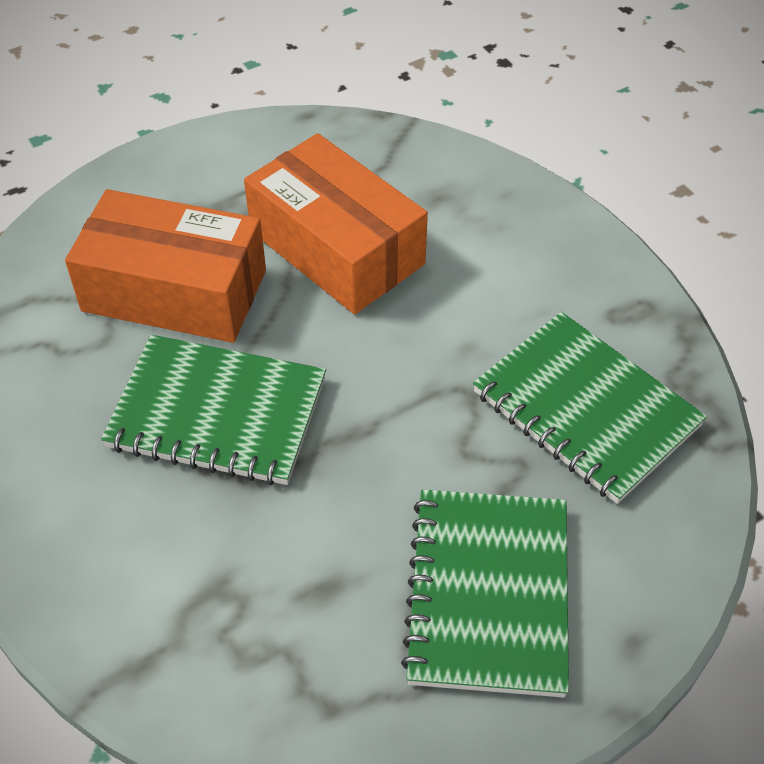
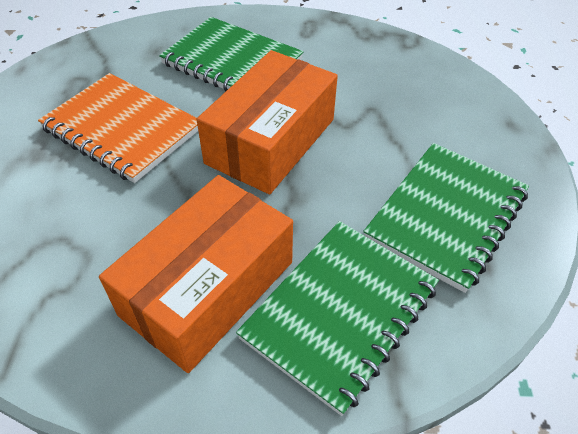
orange notebook: none = 0 -> [38,73,198,183] = 1

